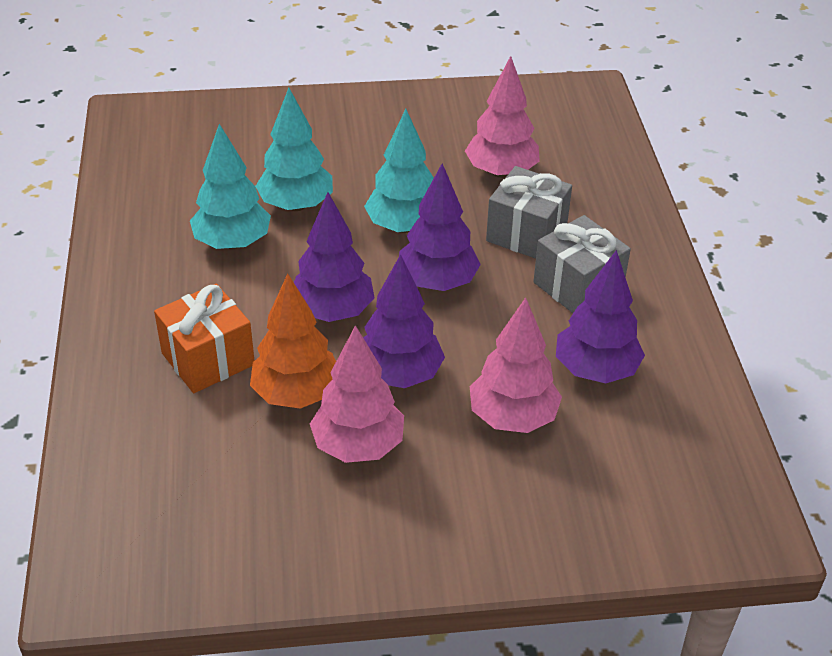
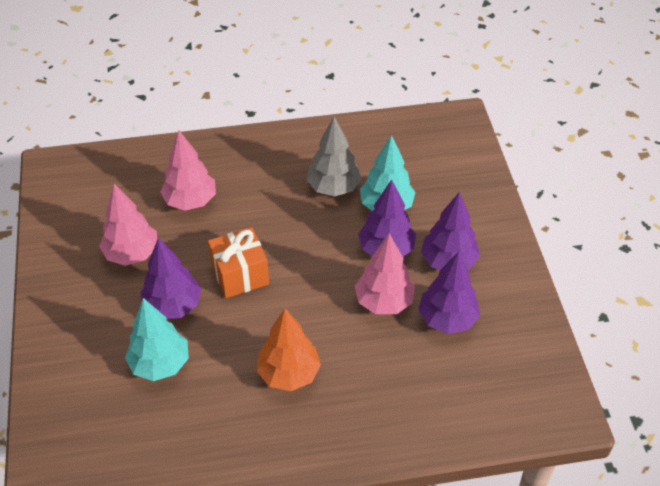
grey gift: [486,166,572,259] [533,215,631,313] = 2 -> none = 0
grey tree: none = 0 -> [306,117,362,196] = 1
turquoise tree: [190,124,271,249] [255,88,333,211] [364,109,434,233] = 3 -> [125,298,189,381] [360,135,416,211] = 2

